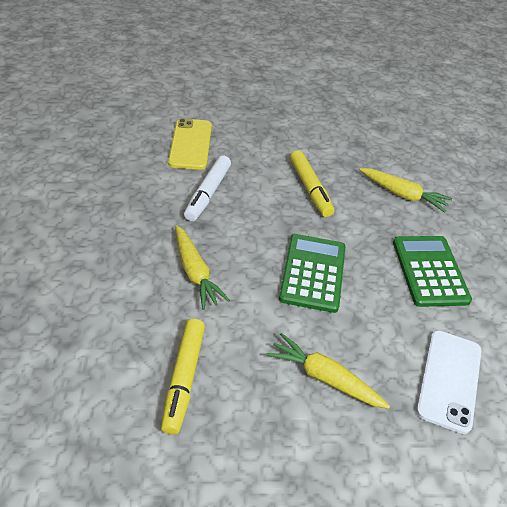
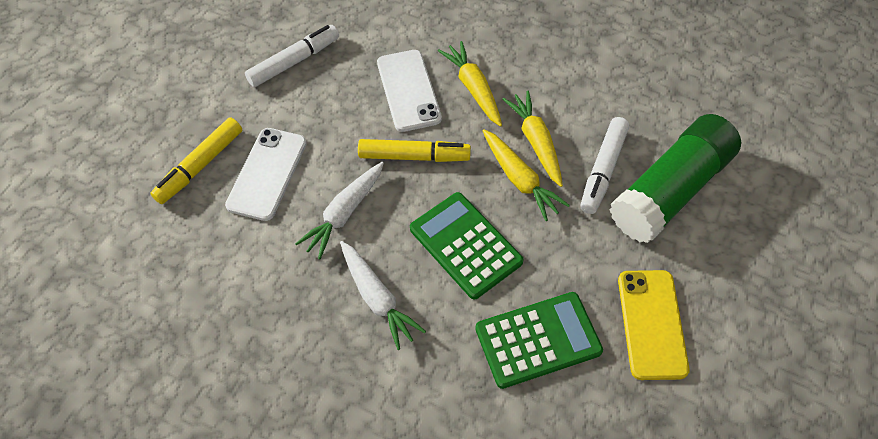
green glue stick: none = 0 -> [610,114,741,243] = 1
white carrot: none = 0 -> [295,162,384,259] [340,241,426,350] = 2
white marker: [184,155,231,221] = 1 -> [245,25,339,87] [580,117,629,214] = 2
white phone: [416,330,481,434] = 1 -> [225,128,307,221] [377,50,442,132] = 2

